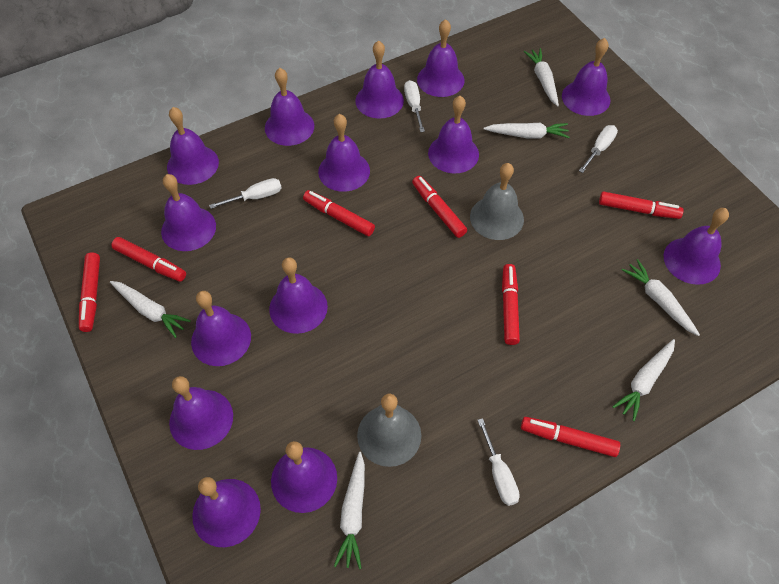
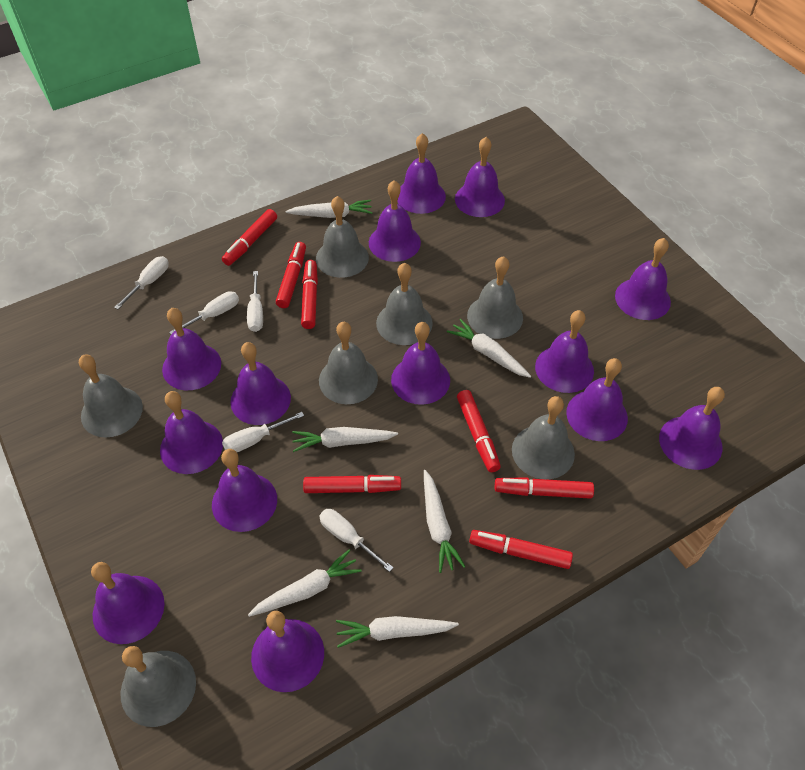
grey bell: [357,394,421,467] [470,163,524,240] = 2 -> [79,354,143,438] [121,646,196,727] [316,196,369,278] [319,322,378,404] [376,263,433,345] [467,256,523,339] [512,396,575,479] = 7
white screwdriver: [209,178,282,209] [404,80,425,132] [478,418,520,506] [579,125,618,173] = 4 -> [114,256,169,309] [169,291,239,334] [222,412,304,452] [247,271,263,332] [319,509,394,572] = 5

